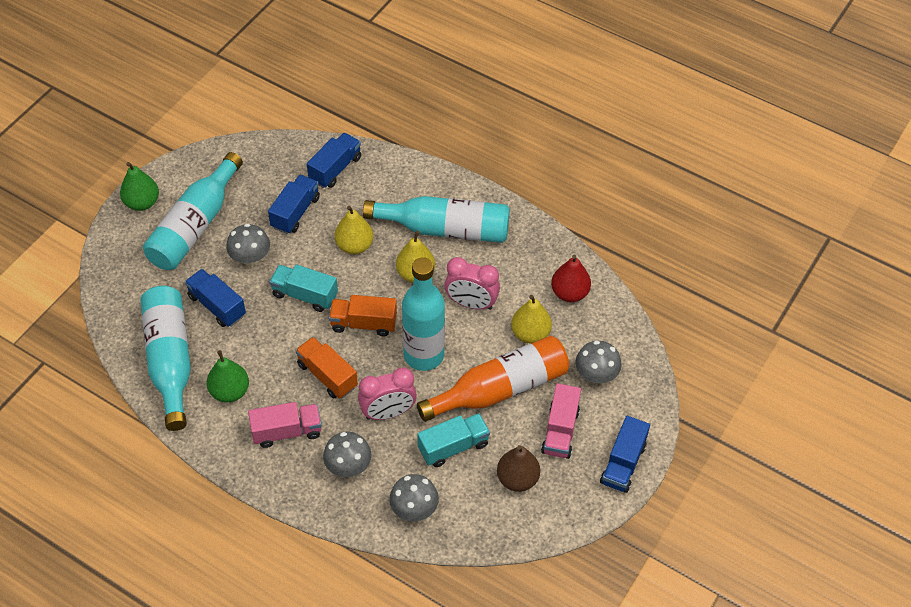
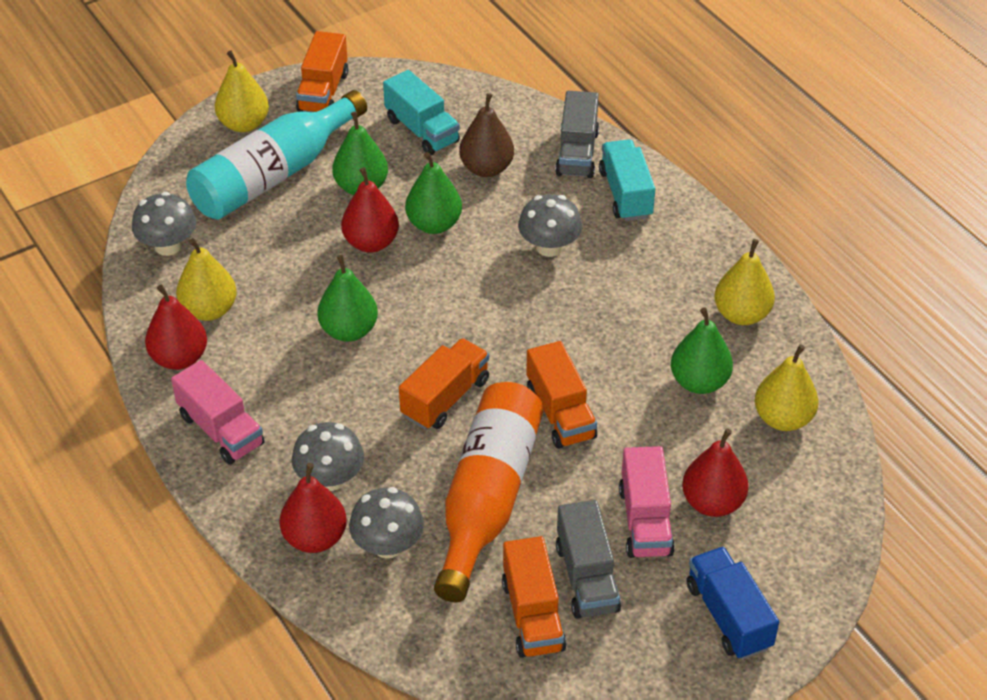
blue truck: [185,269,246,327] [268,175,320,234] [307,133,361,188] [600,416,650,493] = 4 -> [686,547,779,660] = 1
green pear: [120,162,159,211] [207,350,249,402] = 2 -> [317,255,378,342] [332,112,388,195] [405,152,462,234] [671,307,733,394] = 4
grey truck: none = 0 -> [555,91,599,178] [556,500,621,619] = 2
orange truck: [295,337,358,399] [329,295,397,336] = 2 -> [296,31,348,112] [399,338,489,429] [502,536,567,658] [526,341,597,449] = 4
pink clock: [358,367,417,420] [444,257,500,310] = 2 -> none = 0
red pear: [551,255,591,302] = 1 -> [145,285,207,370] [280,463,347,553] [341,167,399,253] [682,428,749,517] = 4
turquoise bottle: [140,286,191,431] [143,152,243,270] [363,196,510,243] [402,257,445,371] = 4 -> [186,90,367,220] = 1
yellow pear: [335,206,373,254] [396,231,435,283] [511,295,552,344] = 3 -> [176,238,237,321] [215,50,269,132] [714,239,775,325] [755,344,819,431] = 4

